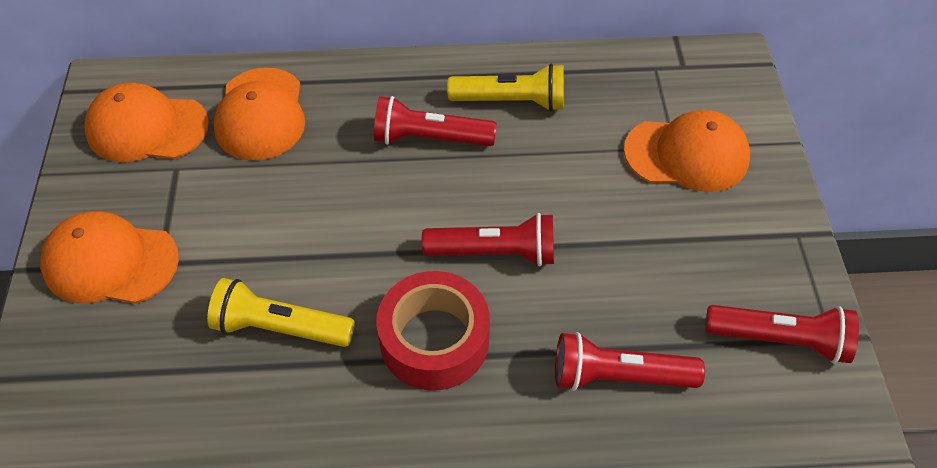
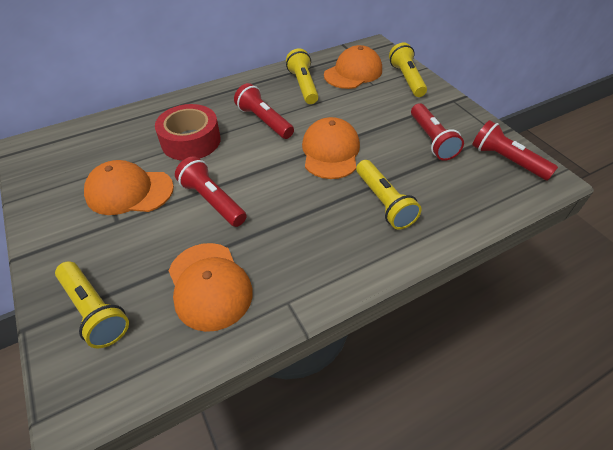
yellow flashlight: [207,278,355,347] [447,64,564,111] = 2 -> [55,261,129,348] [286,48,319,104] [356,160,421,230] [389,43,427,97] = 4

